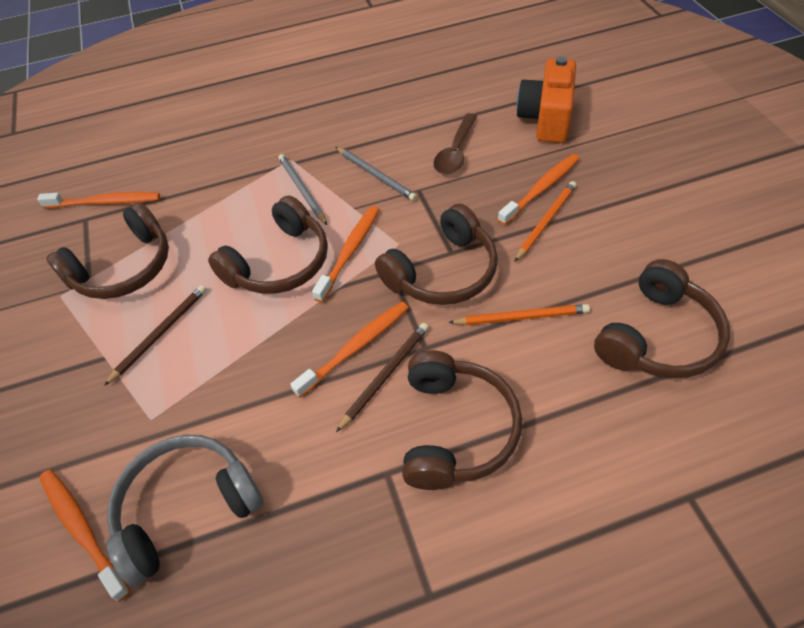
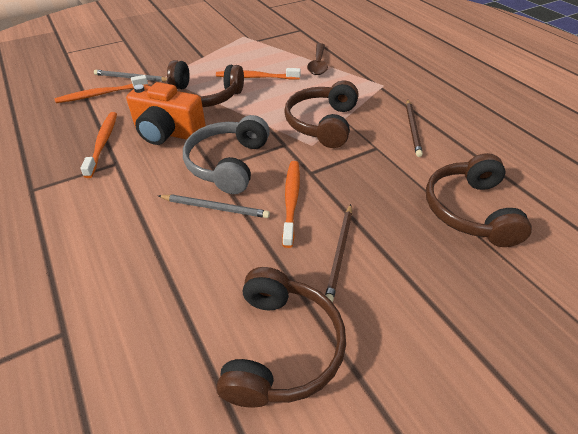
brown headphones: [46,202,169,299] [208,195,328,294] [375,204,498,305] [402,350,522,490] [594,259,730,378] = 5 -> [166,60,244,107] [217,267,346,407] [284,81,359,148] [426,153,532,247] = 4
orange pencil: [448,304,590,325] [514,181,577,262] = 2 -> none = 0
orange toothbrush: [37,192,160,208] [39,469,130,602] [290,302,409,398] [312,206,380,302] [498,154,580,225] = 5 -> [55,75,148,103] [80,112,117,178] [216,68,301,80] [282,161,300,248] = 4

